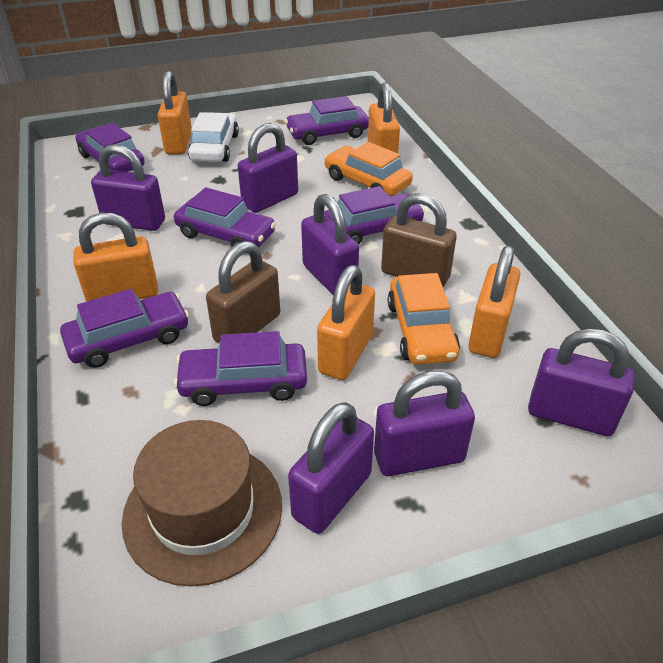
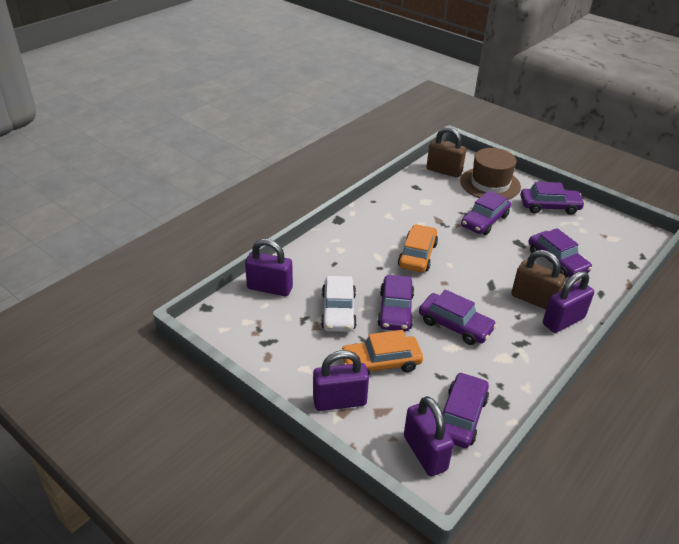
orange padlock: [74,213,158,302] [158,71,192,155] [317,265,375,380] [368,82,400,153] [468,246,520,358] = 5 -> none = 0
purple padlock: [91,144,165,231] [238,123,298,213] [288,402,374,534] [301,194,359,296] [374,371,475,476] [528,329,635,436] = 6 -> [245,239,293,296] [313,350,369,411] [404,396,454,476] [543,271,594,333] = 4

